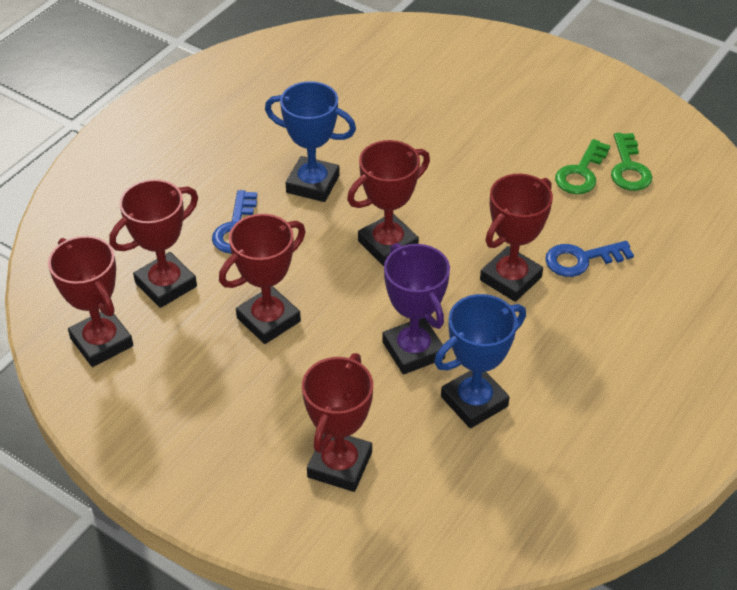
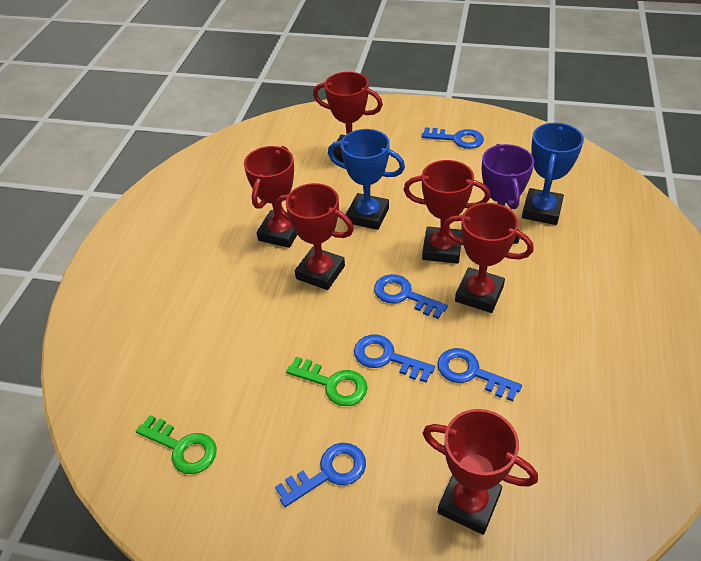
blue key: [212,190,257,254] [545,241,634,277] = 2 -> [275,443,366,507] [354,335,435,382] [374,274,448,319] [421,127,484,149] [437,348,522,401] = 5

